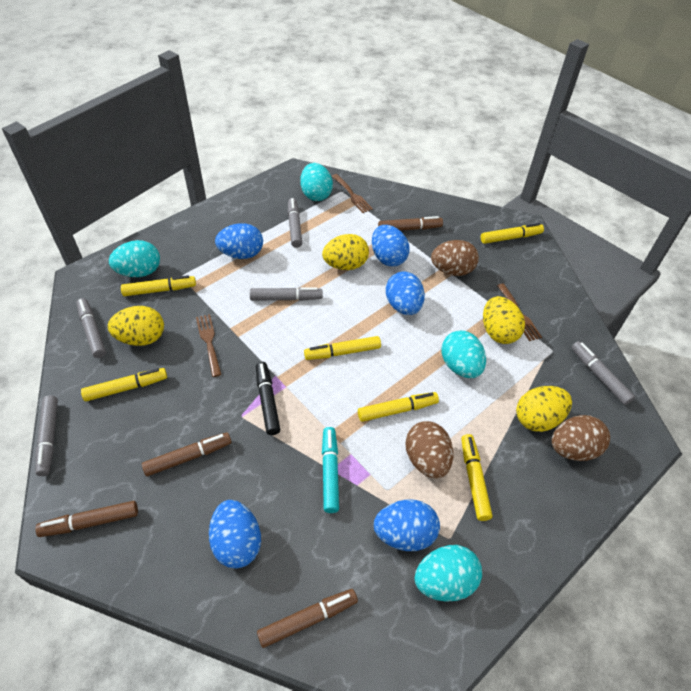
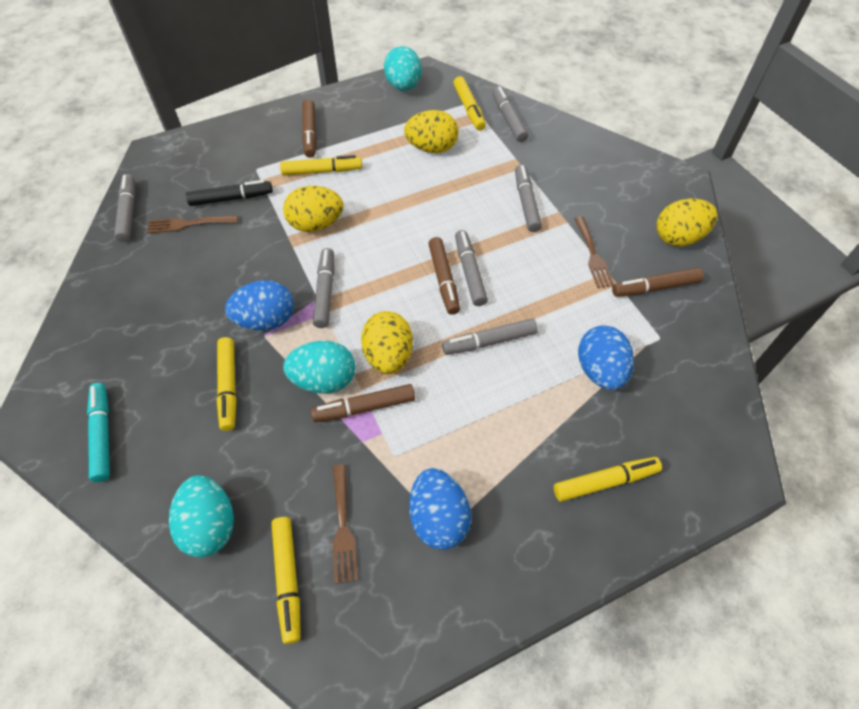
blue egg: [209,500,261,568] [215,223,263,259] [372,225,409,266] [374,500,440,551] [386,272,425,315] = 5 -> [225,280,294,331] [409,468,471,550] [578,326,634,390] = 3
brown egg: [405,421,453,479] [431,240,479,276] [552,415,610,461] = 3 -> none = 0
grey marker: [35,395,58,476] [76,298,106,358] [250,287,322,301] [288,198,302,248] [571,341,635,405] = 5 -> [114,174,135,242] [313,248,334,328] [442,319,538,355] [455,230,488,306] [492,87,528,142] [515,165,542,232] = 6
turquoise egg: [109,240,160,277] [300,163,333,201] [415,545,482,602] [441,331,486,378] = 4 -> [169,475,234,557] [283,341,356,393] [384,46,422,91] = 3
yellow marker: [81,368,167,401] [121,275,196,296] [304,336,381,360] [358,392,439,422] [461,434,493,521] [481,223,544,244] = 6 -> [217,337,237,431] [271,517,301,644] [280,155,362,175] [453,76,486,131] [554,457,662,502] = 5

